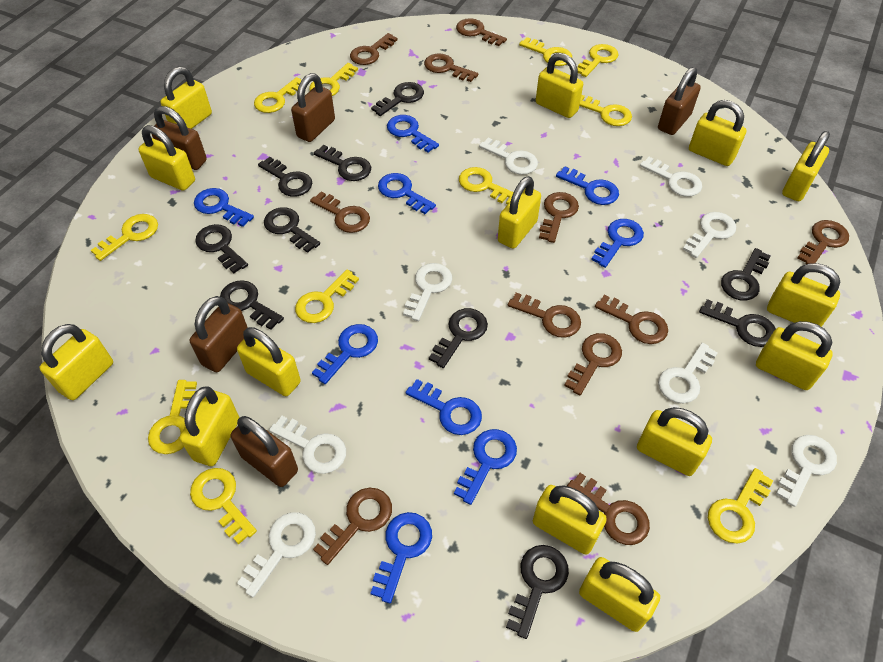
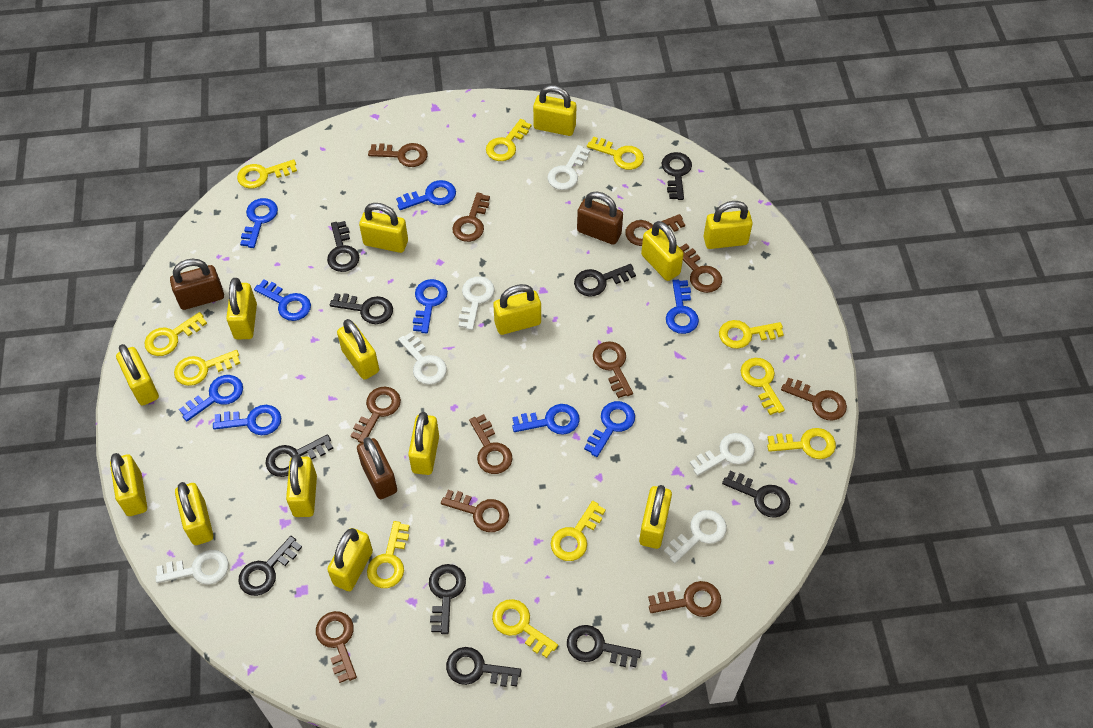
brown padlock: [152,106,207,170] [189,296,248,372] [231,416,298,487] [291,73,335,142] [658,67,701,135] = 5 -> [170,259,224,310] [357,437,397,499] [577,192,623,245] = 3
white key: [237,512,316,598] [269,416,346,474] [403,263,452,321] [479,138,538,175] [640,157,702,197] [658,343,718,403] [683,212,736,258] [776,435,837,507] = 8 -> [155,550,229,585] [398,332,447,385] [458,276,495,330] [547,145,590,190] [664,510,727,563] [690,433,755,476] = 6

